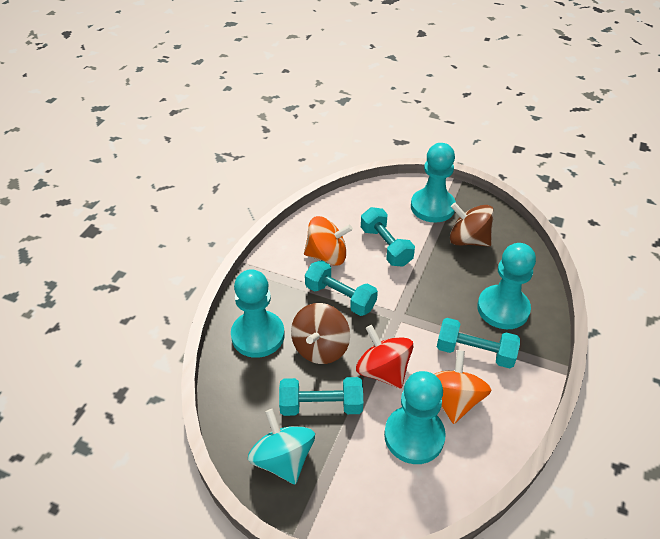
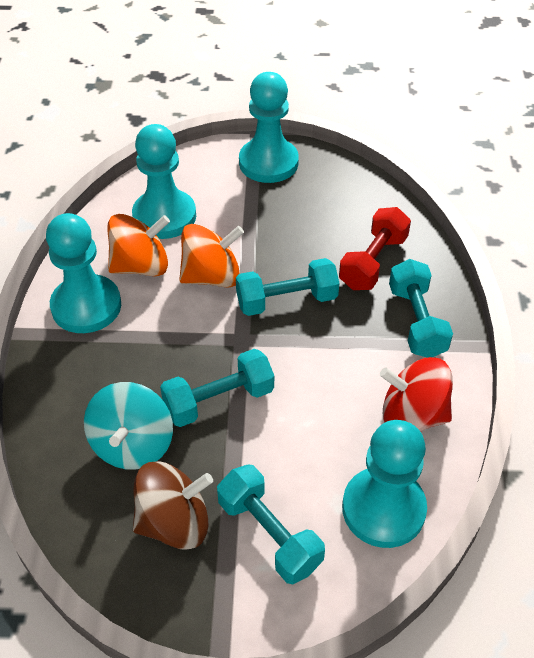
brown spinning top: [291,303,350,364] [450,203,494,247] = 2 -> [133,461,213,550] = 1
red dumbbell: none = 0 -> [339,207,411,290] = 1

